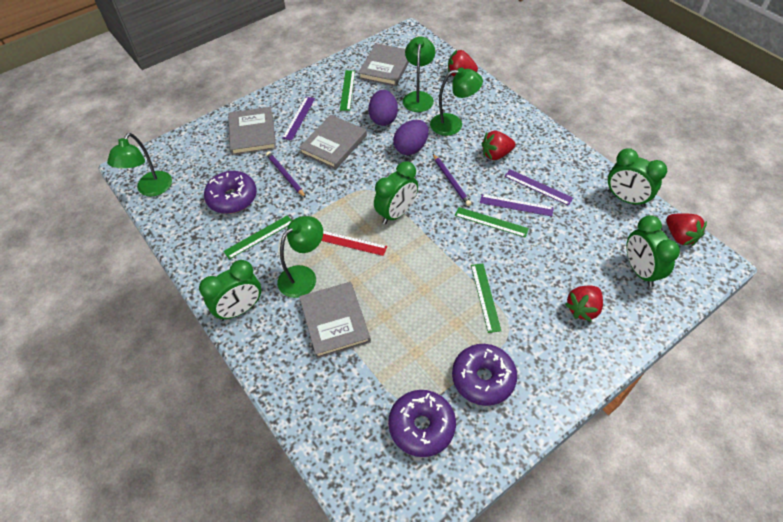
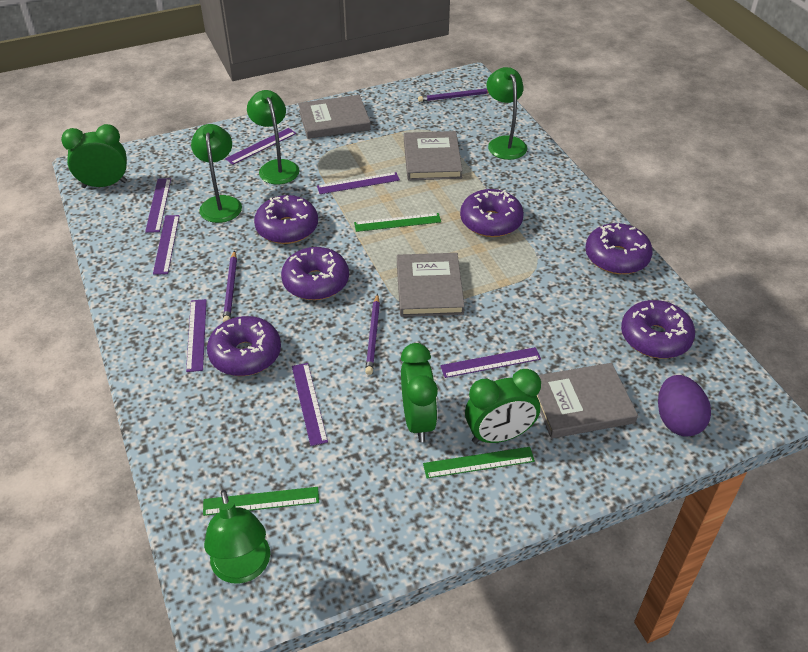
green clock: [199,260,261,321] [374,161,418,224] [608,148,667,207] [627,215,680,287] = 4 -> [61,124,127,188] [401,343,438,442] [465,369,541,444] = 3
green ruler: [223,215,292,259] [340,70,355,111] [455,207,529,237] [471,263,501,333] = 4 -> [203,487,319,516] [354,213,441,232] [423,447,535,478] = 3
purple donut: [204,171,257,214] [388,390,456,457] [452,344,517,406] = 3 -> [207,316,281,376] [254,195,318,244] [281,247,349,300] [460,189,524,237] [585,223,653,274] [621,300,695,359] = 6
purple egg: [368,90,398,126] [393,120,429,155] = 2 -> [658,375,711,437] = 1
purple pencil: [266,151,306,198] [433,154,471,206] = 2 -> [223,250,237,322] [365,294,380,375] [418,88,489,102] = 3
purple ruler: [282,97,315,140] [480,194,554,216] [504,169,573,206] = 3 -> [145,178,171,233] [153,215,179,275] [186,299,207,372] [225,128,296,165] [292,363,328,446] [317,172,400,194] [440,347,541,378] = 7
red ruler: [321,231,387,256] = 1 -> none = 0
red strawberry: [448,50,478,76] [481,131,515,160] [565,286,603,322] [666,213,707,246] = 4 -> none = 0

